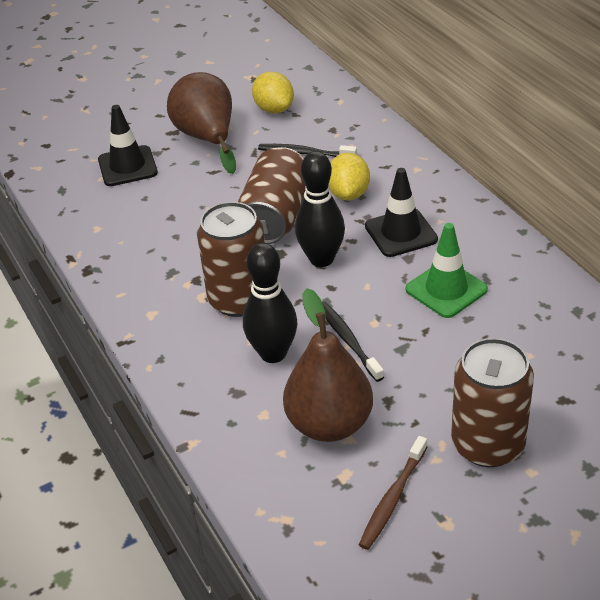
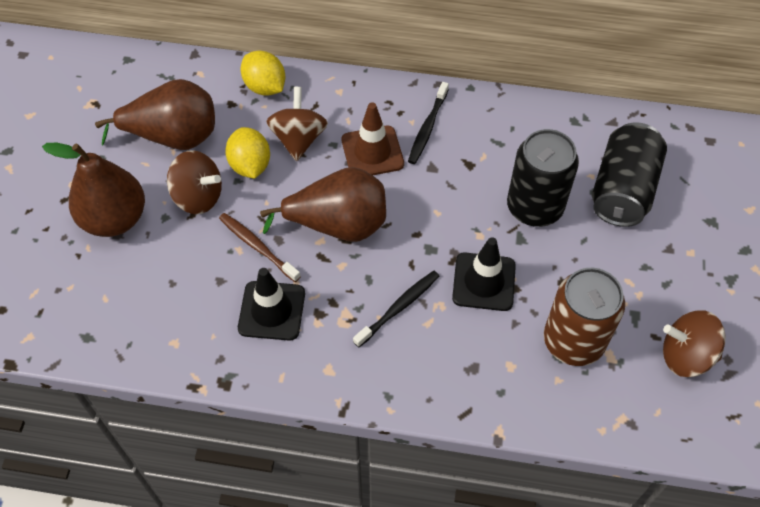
black bowling pin: [243,243,297,363] [295,151,345,267] = 2 -> none = 0
black can: none = 0 -> [507,129,579,227] [592,122,667,227] = 2
brown can: [197,202,265,317] [238,147,306,244] [451,338,534,467] = 3 -> [544,268,625,366] = 1
brown pear: [167,72,236,174] [283,288,373,442] = 2 -> [42,143,145,237] [95,79,215,150] [260,167,386,242] = 3
brown spinning top: none = 0 -> [167,150,222,214] [266,87,328,161] [663,310,726,377] = 3
brown traffic cone: none = 0 -> [342,102,404,175] = 1
green traffic cone: [406,223,488,318] = 1 -> none = 0

